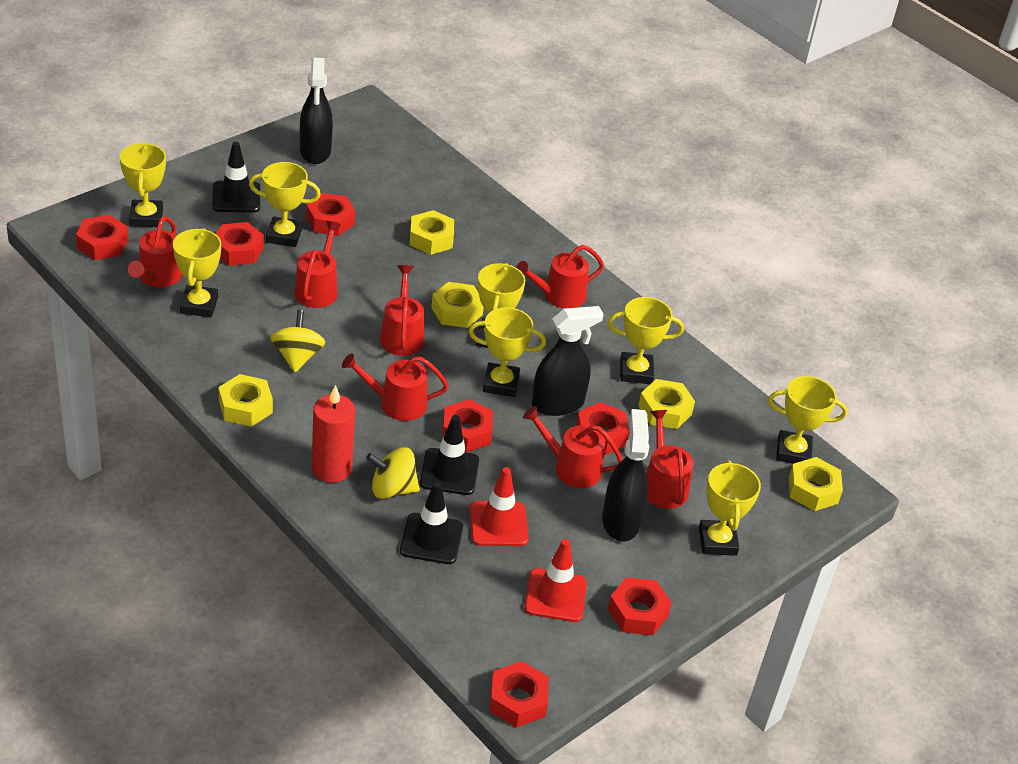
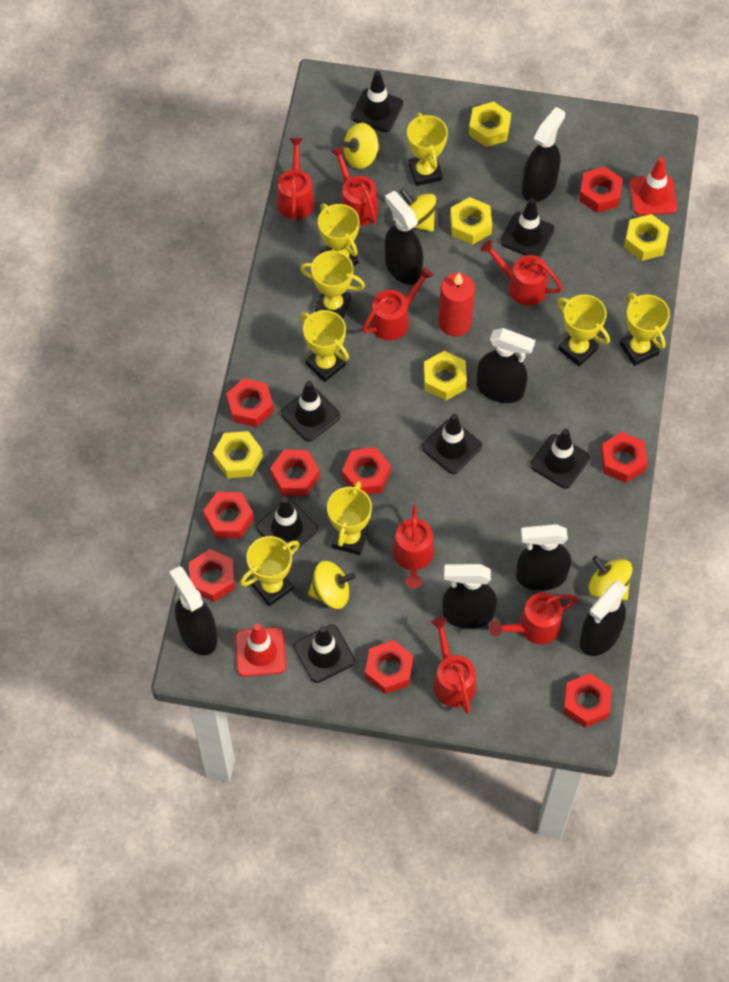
black spray bottle: [300,58,333,164] [532,306,604,416] [602,409,649,542] = 3 -> [169,566,217,655] [385,191,423,285] [442,564,497,629] [477,328,535,403] [516,524,571,591] [522,107,565,202] [580,581,628,656] = 7
black traffic cone: [212,142,260,212] [400,482,463,564] [420,415,479,495] = 3 -> [256,497,318,550] [281,381,340,442] [294,625,355,683] [351,71,403,132] [422,414,482,474] [500,198,555,257] [530,429,590,489] = 7
red nut: [76,215,128,260] [216,222,264,266] [306,193,355,236] [442,399,493,452] [489,661,549,728] [576,402,630,455] [608,577,672,636] = 7 -> [189,549,235,602] [203,492,254,539] [226,378,274,427] [270,449,320,496] [342,447,391,494] [365,640,413,694] [563,673,612,728] [579,167,623,213] [600,432,647,483] = 9
yellow spinning top: [271,310,325,372] [366,447,420,499] = 2 -> [308,561,356,609] [341,123,380,169] [399,188,436,232] [589,556,632,600] = 4

